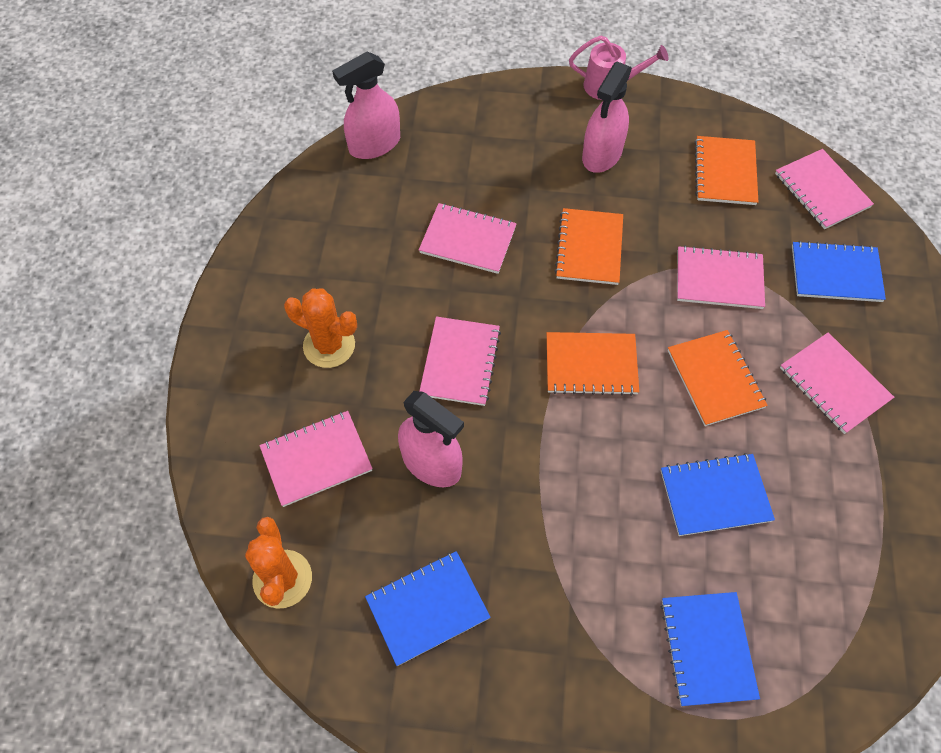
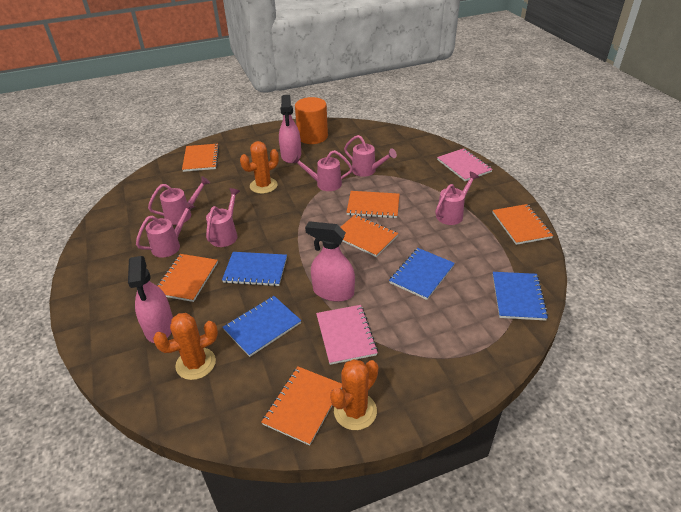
orange cactus: [245,517,312,609] [284,289,357,368] = 2 -> [153,313,218,380] [240,141,279,194] [330,359,378,430] = 3
orange cylinder: none = 0 -> [295,97,328,144] = 1
orange notebook: [547,332,639,396] [555,208,623,285] [668,330,768,426] [695,136,758,205] = 4 -> [157,254,218,302] [182,144,219,172] [261,367,342,446] [341,215,398,257] [346,191,400,218] [492,204,553,245] = 6
pink notebook: [259,411,373,507] [419,203,517,274] [419,317,501,406] [677,246,765,309] [775,149,874,229] [780,332,894,434] = 6 -> [316,305,378,365] [437,148,493,181] = 2
pink watering can: [569,36,669,100] = 1 -> [136,201,195,258] [148,176,210,225] [206,188,240,247] [291,150,353,191] [344,135,397,177] [435,172,479,225] = 6

